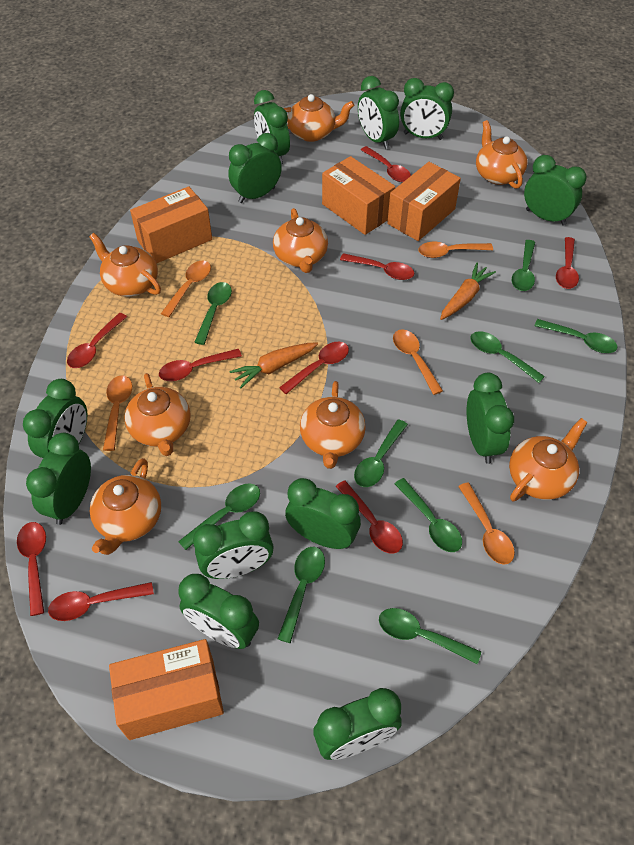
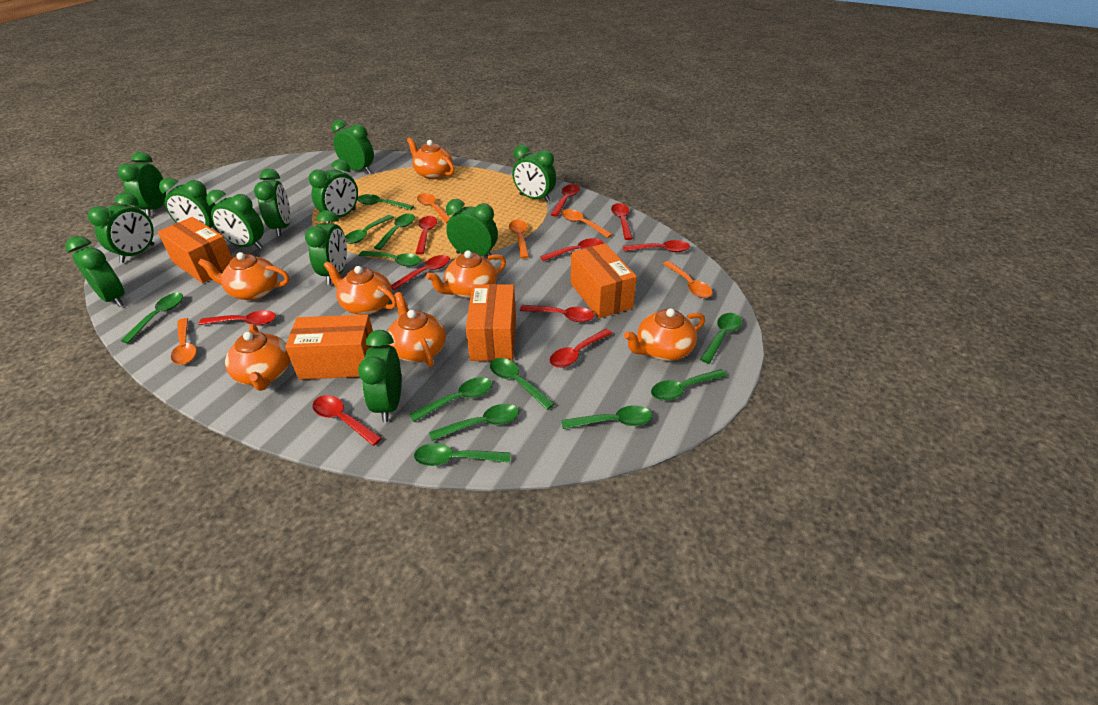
green spoon: [178,483,260,550] [194,282,232,345] [278,547,325,643] [354,419,408,487] [379,608,481,664] [395,478,462,552] [471,331,545,383] [512,240,535,291] [534,319,617,353] = 9 -> [121,293,183,343] [345,215,394,244] [357,194,414,210] [359,251,421,267] [374,213,415,250] [409,377,492,422] [414,443,510,466] [429,404,519,441] [490,358,555,410] [561,406,652,429] [651,369,727,401] [700,313,742,364] = 12
orange carrot: [229,342,318,388] [440,263,496,320] = 2 -> none = 0
orange teapot: [89,233,161,297] [89,458,161,555] [124,373,191,456] [273,208,328,273] [283,94,354,142] [300,381,366,469] [476,120,528,189] [509,418,588,501] = 8 -> [198,252,289,300] [225,324,290,391] [324,261,397,315] [388,292,446,367] [407,137,454,179] [426,250,506,299] [624,308,705,361] = 7
red spoon: [17,522,46,616] [48,582,154,621] [67,313,127,368] [159,349,242,381] [279,342,349,394] [335,480,403,553] [340,253,414,280] [361,146,411,182] [556,237,579,289] = 9 -> [199,310,276,326] [312,395,382,446] [391,255,450,291] [415,216,437,255] [520,305,594,322] [540,238,603,261] [549,329,613,368] [550,184,580,217] [611,203,633,240] [623,240,690,252] = 10

